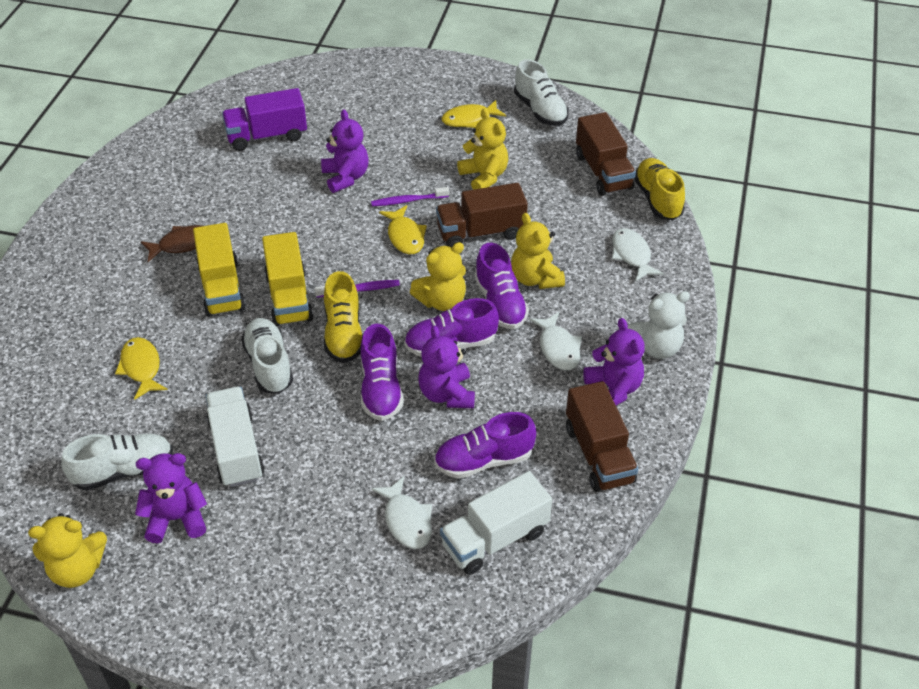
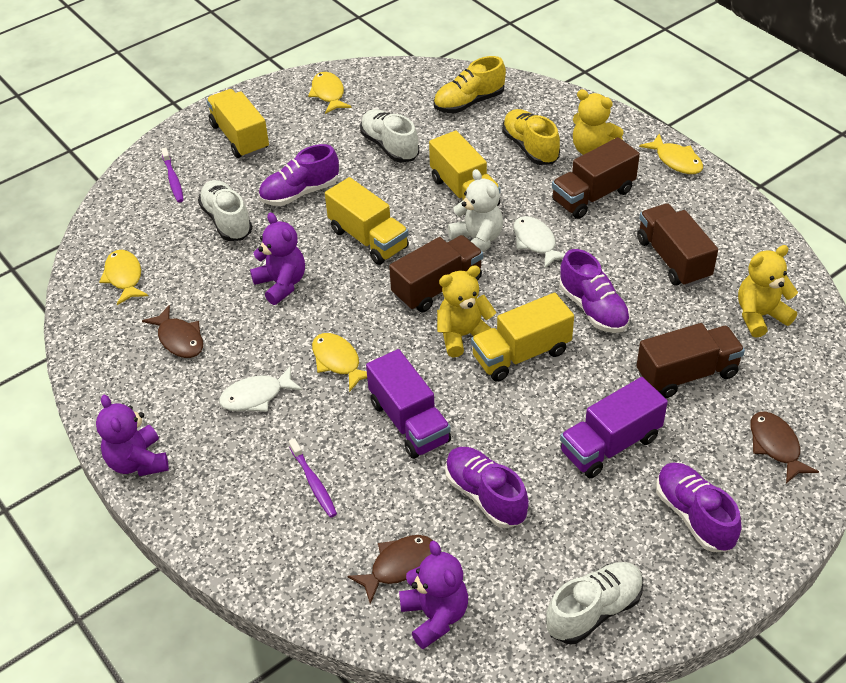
brown fish: [141,225,202,262] = 1 -> [142,305,203,358] [347,535,433,604] [750,412,819,483] = 3
brown truck: [436,183,528,247] [566,381,638,492] [576,112,636,196] = 3 -> [389,235,483,312] [552,137,640,219] [636,323,745,398] [637,203,718,287] = 4
purple teddy bear: [135,453,207,543] [321,109,369,193] [418,326,475,409] [583,318,645,406] = 4 -> [96,395,169,476] [250,212,305,305] [399,541,468,649] = 3
purple truck: [222,88,307,151] = 1 -> [366,349,451,459] [560,377,668,478] = 2
white fish: [371,476,432,549] [529,312,582,370] [612,228,664,282] = 3 -> [219,366,303,412] [514,216,565,269] = 2
white truck: [206,386,265,487] [440,471,552,575] = 2 -> none = 0
yellow fish: [115,337,168,400] [379,205,427,254] [441,100,506,128] = 3 -> [99,250,148,305] [308,72,352,114] [312,333,367,392] [639,134,703,174] = 4
yellow teddy bear: [28,513,107,588] [410,242,466,311] [457,109,508,190] [511,213,565,289] = 4 -> [437,266,497,357] [573,89,624,155] [738,245,798,338] = 3
yellow truck: [193,223,246,317] [262,232,313,326] = 2 -> [206,89,269,158] [325,177,409,265] [429,131,501,215] [471,293,574,382] = 4

